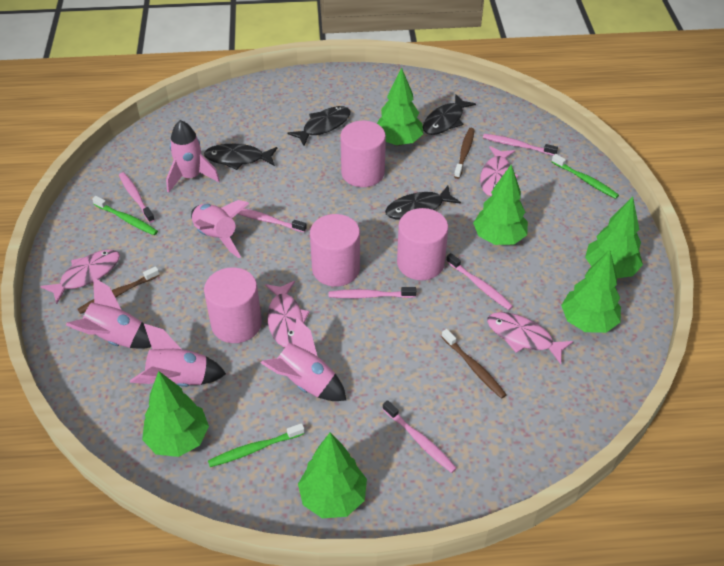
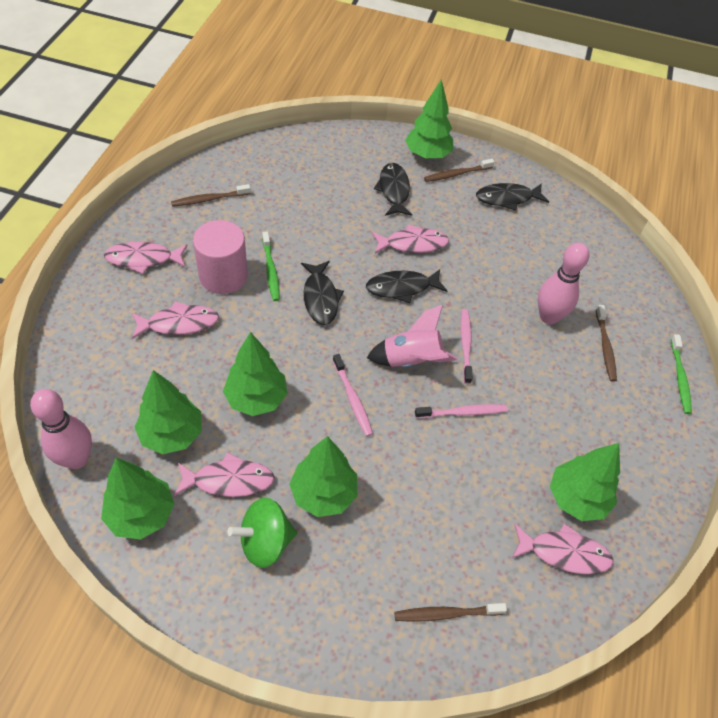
brown toothbrush: [78,266,160,314] [442,329,507,399] [454,128,475,179] = 3 -> [171,184,251,207] [395,603,507,622] [424,159,494,182] [596,305,617,382] = 4
green spinning top: none = 0 -> [228,497,297,568] = 1
green toothbrush: [92,196,158,235] [208,423,305,467] [552,154,619,199] = 3 -> [262,232,280,301] [671,334,692,414] = 2
pink bowling pin: none = 0 -> [30,389,92,469] [538,242,589,324] = 2
pink cylinder: [204,267,262,343] [310,214,360,287] [340,121,386,187] [397,208,448,280] = 4 -> [193,220,248,294] = 1
pink fish: [40,250,120,304] [265,281,310,347] [480,146,519,196] [487,312,574,364] = 4 -> [104,242,188,274] [132,301,219,339] [174,452,275,497] [372,224,449,254] [512,523,614,574] = 5
pink rocket: [66,277,151,349] [130,324,226,387] [166,120,220,193] [191,200,249,258] [261,317,346,401] = 5 -> [367,305,458,368] = 1
pink toothbrush: [119,172,155,223] [238,208,307,233] [329,287,416,298] [383,400,457,473] [446,253,513,310] [483,134,558,155] = 6 -> [333,354,373,436] [415,404,508,418] [461,309,473,384] = 3

